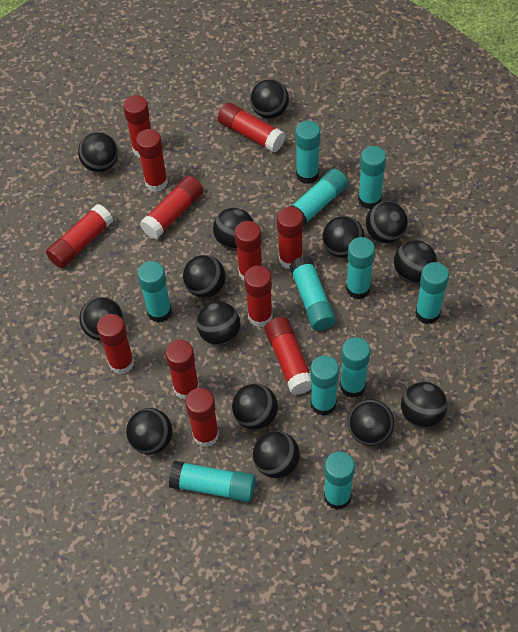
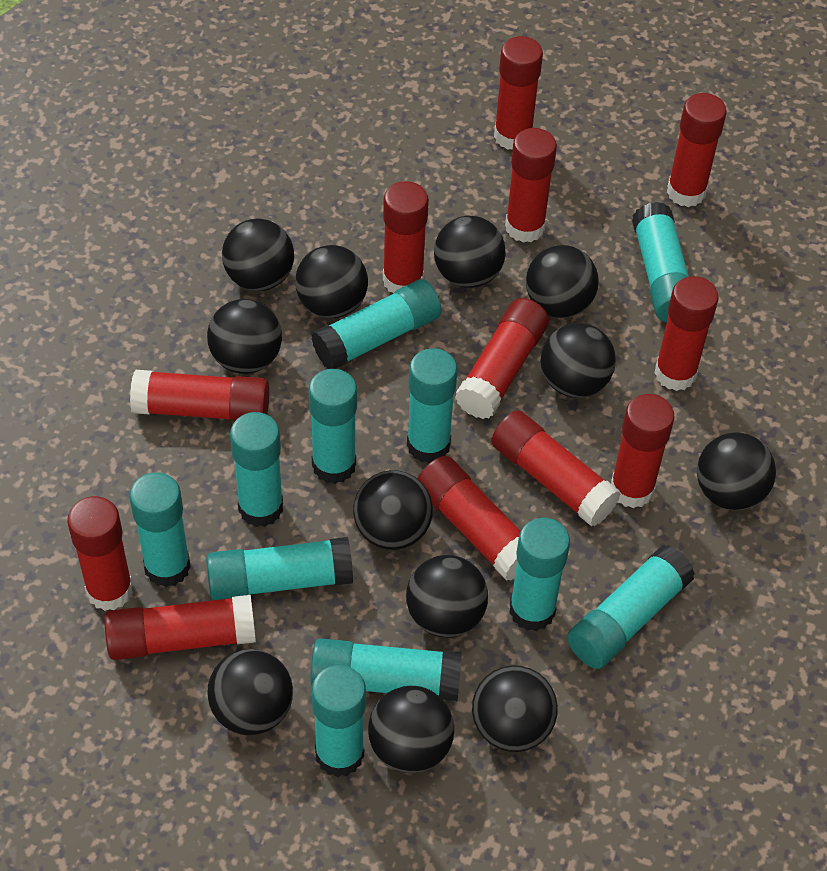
black ball: [78,132,118,172] [79,297,123,340] [126,408,173,455] [183,255,226,298] [197,301,240,345] [213,208,253,250] [232,384,278,430] [250,79,289,119] [253,431,300,478] [322,216,365,258] [348,399,394,446] [366,201,408,243] [394,240,437,283] [401,382,448,428] = 14 -> [207,299,282,374] [207,649,293,735] [222,219,294,291] [295,245,368,318] [353,470,433,550] [368,686,454,773] [406,555,488,638] [434,216,506,288] [472,665,558,752] [526,245,599,318] [541,323,616,398] [697,433,776,511] = 12

